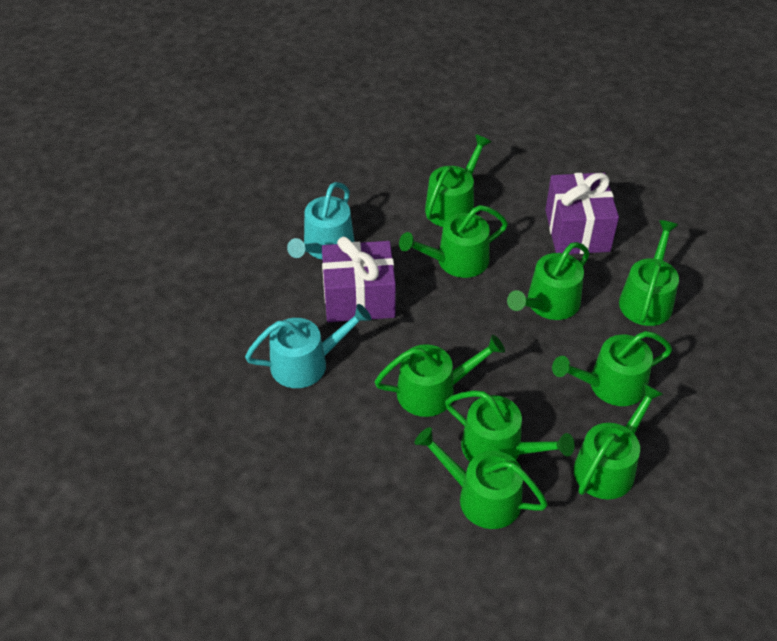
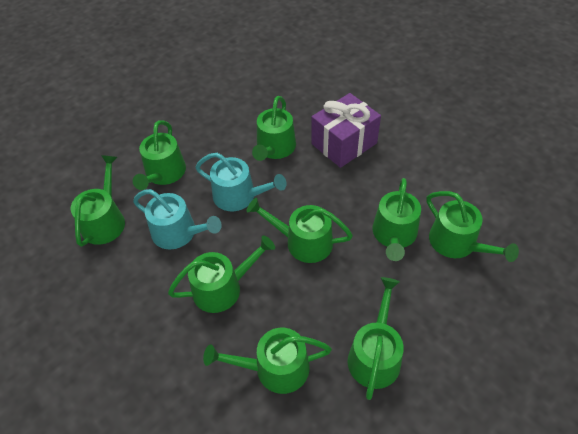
purple gift: [322,236,396,322] [545,173,619,254] = 2 -> [311,93,381,168] = 1

